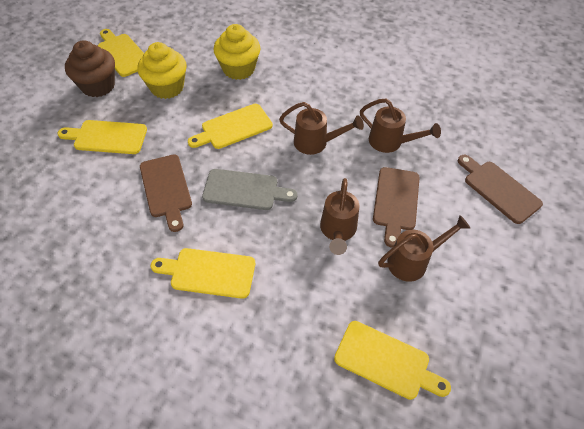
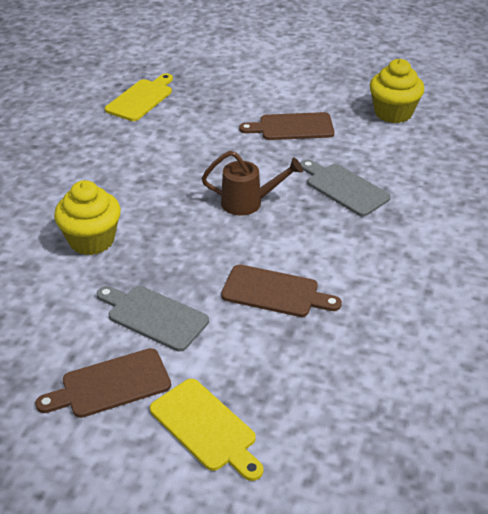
brown cupcake: [65,40,115,97] = 1 -> none = 0
brown watering can: [279,102,364,155] [320,178,359,255] [360,99,441,153] [378,215,471,282] = 4 -> [202,151,303,216] = 1
grey cutting board: [202,169,297,210] = 1 -> [97,286,209,351] [300,159,391,216] = 2
yellow cutting board: [57,120,147,154] [98,29,144,77] [151,248,255,299] [188,104,273,149] [334,321,451,400] = 5 -> [105,73,173,121] [150,379,263,481] = 2

